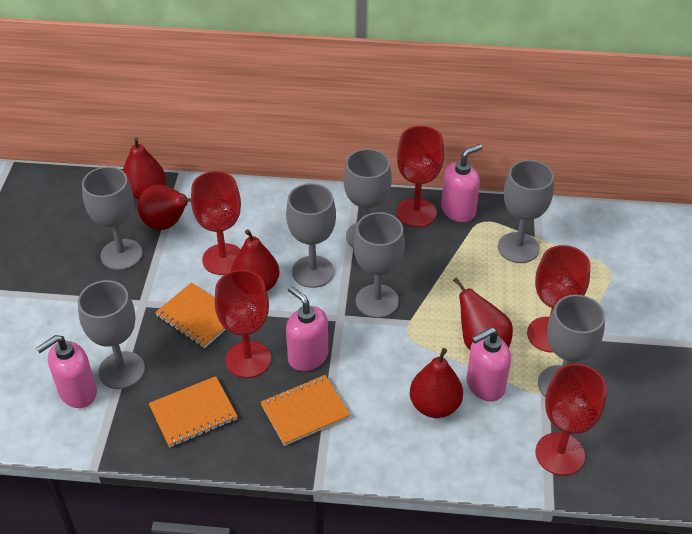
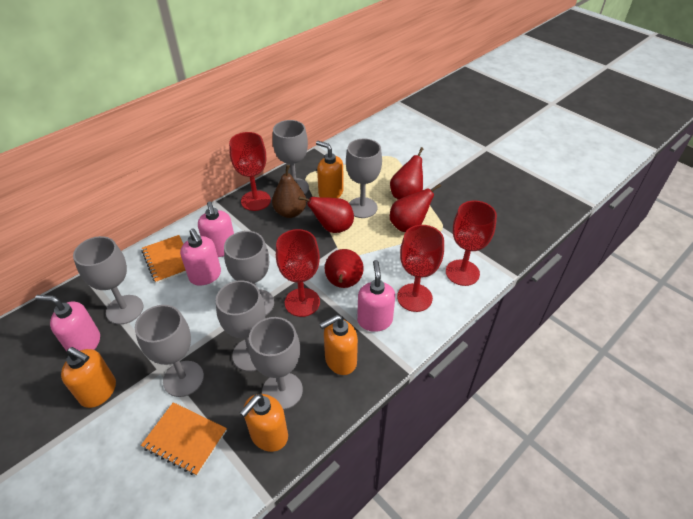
brown pear: none = 0 -> [272,165,307,218] = 1
orange notebook: [149,376,238,448] [155,282,226,348] [261,375,350,446] = 3 -> [141,402,227,476] [142,235,186,284] = 2
orange soap dispenser: none = 0 -> [61,347,116,408] [240,394,288,452] [316,141,343,198] [319,315,358,375] = 4
red goblet: [191,171,241,275] [215,270,271,378] [397,126,444,227] [527,245,591,353] [535,364,607,476] = 5 -> [229,132,271,211] [276,229,320,317] [397,225,444,312] [446,200,497,286] = 4
red pear: [123,137,166,199] [137,185,191,230] [231,229,280,291] [410,348,463,418] [453,277,513,350] = 5 -> [299,196,354,233] [325,249,364,288] [390,147,423,200] [390,184,441,232] = 4

